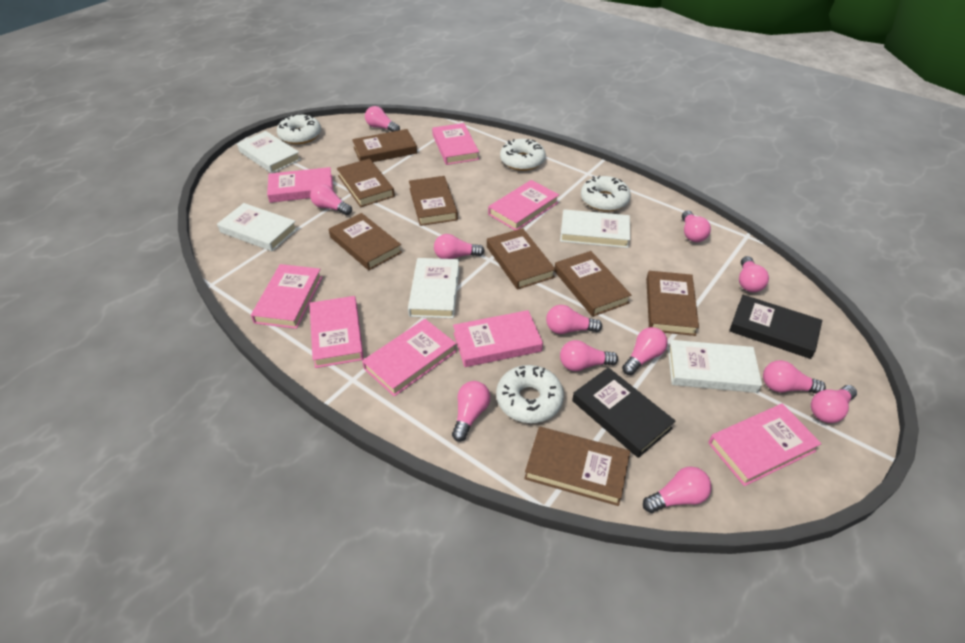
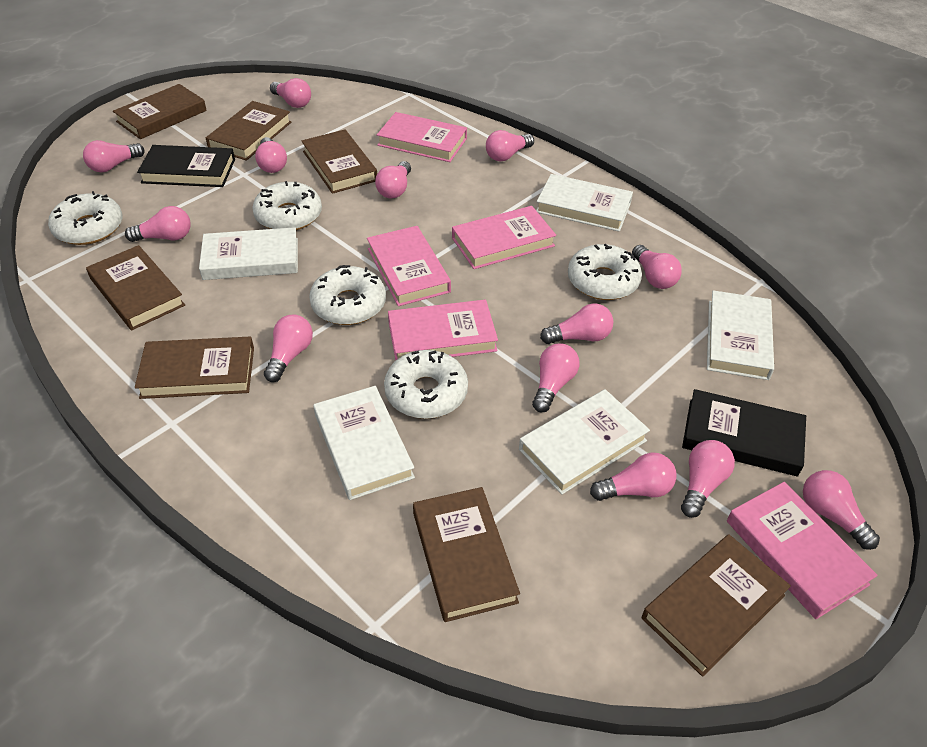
brown book: [329,213,402,270] [337,158,395,207] [352,129,417,162] [409,176,458,226] [487,228,556,290] [524,427,630,506] [554,251,631,317] [646,271,699,336] = 8 -> [86,245,185,330] [113,84,207,139] [135,337,254,399] [206,101,291,161] [301,129,377,194] [413,487,520,622] [642,534,791,677] = 7
pink book: [251,264,322,329] [267,167,333,203] [309,296,364,368] [362,319,457,397] [432,123,479,165] [453,310,543,367] [488,180,559,230] [708,404,821,486] = 8 -> [367,226,451,306] [377,112,467,162] [388,300,498,361] [452,206,556,269] [727,482,878,619] = 5
pink light bulb: [310,184,352,215] [365,106,400,132] [434,234,485,259] [452,381,490,442] [546,305,602,334] [560,340,618,371] [622,327,668,375] [643,467,712,513] [682,210,711,242] [739,256,769,292] [763,360,826,394] [811,385,857,423] = 12 -> [83,140,144,173] [125,206,190,242] [255,137,287,173] [264,315,313,382] [270,78,311,108] [375,161,411,199] [486,130,534,161] [532,343,579,412] [540,304,613,344] [590,453,677,501] [632,245,682,289] [681,440,735,518] [803,470,880,550] = 13
white donut: [277,114,321,144] [496,365,564,423] [500,139,546,171] [581,176,631,212] = 4 -> [48,191,123,245] [252,181,322,230] [309,265,386,325] [384,350,468,419] [568,244,642,300] = 5

